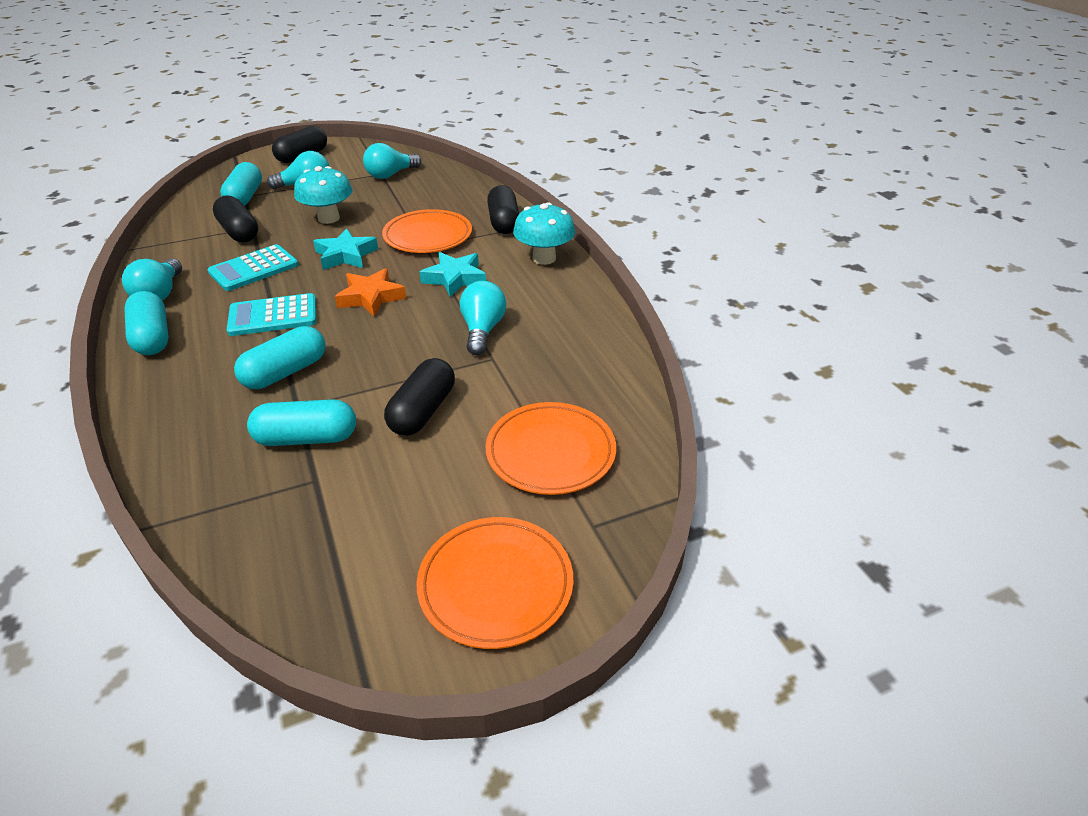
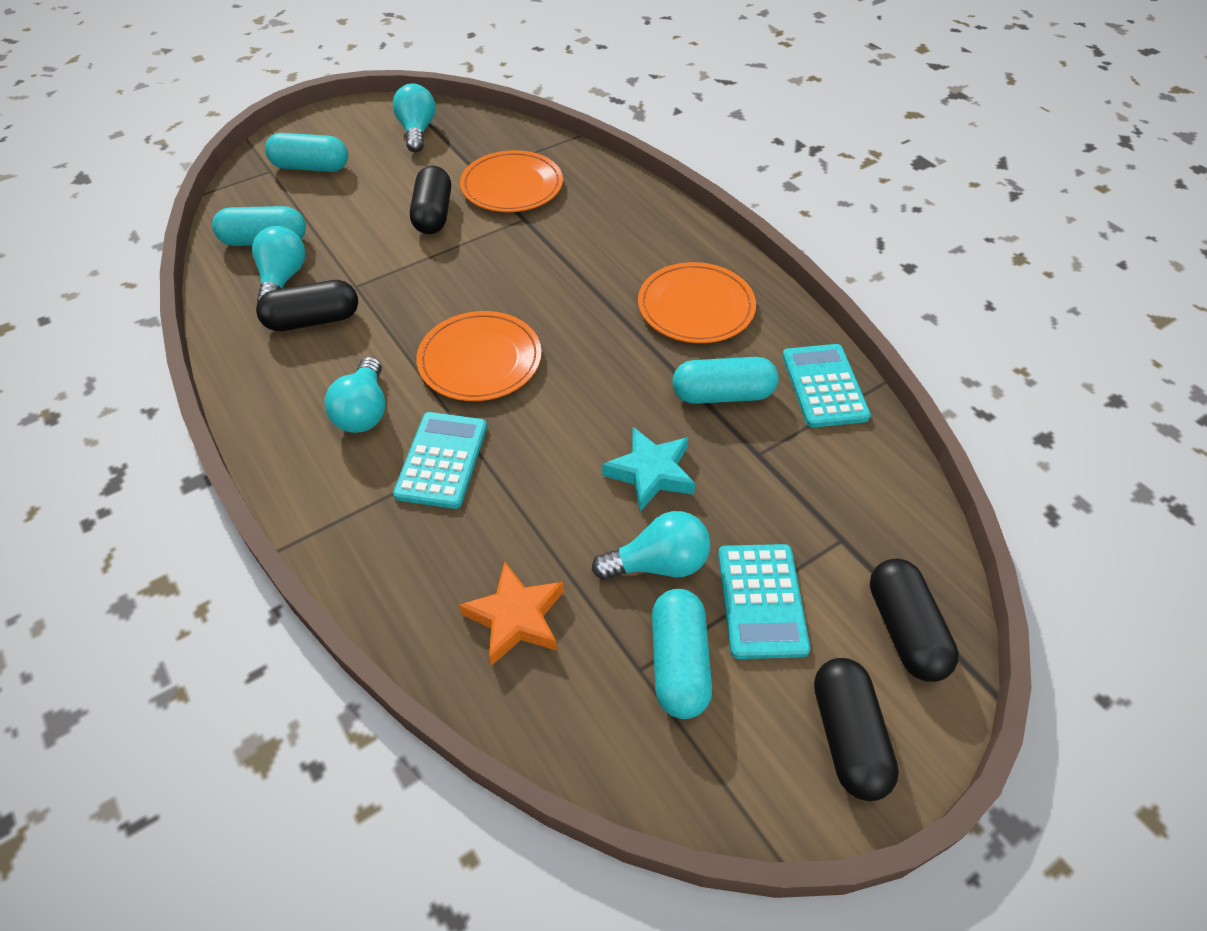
turquoise calculator: [207,244,299,291] [227,293,316,336] = 2 -> [393,412,487,509] [718,544,810,659] [782,344,871,428] = 3
turquoise mushroom: [294,166,353,224] [513,203,575,265] = 2 -> none = 0
turquoise star: [313,228,378,270] [419,252,486,297] = 2 -> [602,427,695,512] = 1

